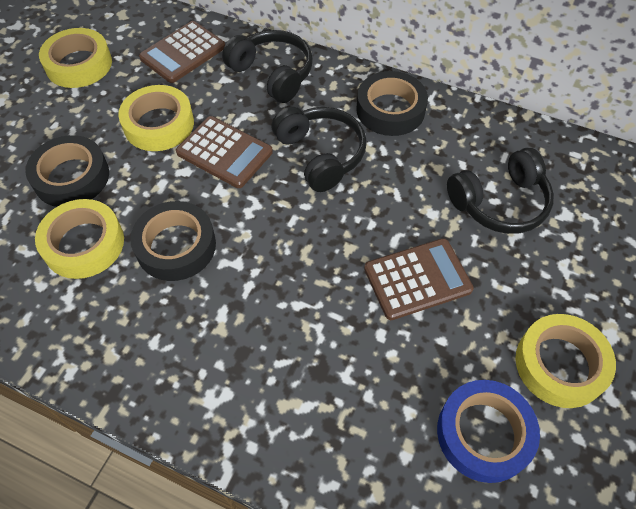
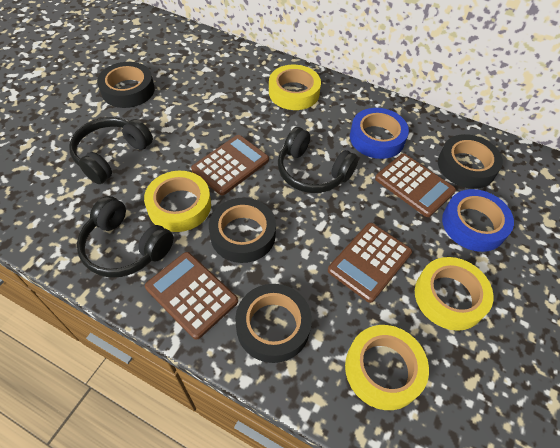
black tape: [25,135,109,207] [130,201,216,281] [356,71,428,136] = 3 -> [97,62,155,108] [209,198,276,263] [235,284,312,363] [438,134,503,189] = 4
blue tape: [437,380,540,483] = 1 -> [350,108,409,159] [442,189,514,252] = 2
brown calculator: [139,21,225,83] [176,116,273,188] [364,238,474,320] = 3 -> [145,252,238,340] [191,135,269,195] [328,223,412,303] [375,154,456,217] = 4

